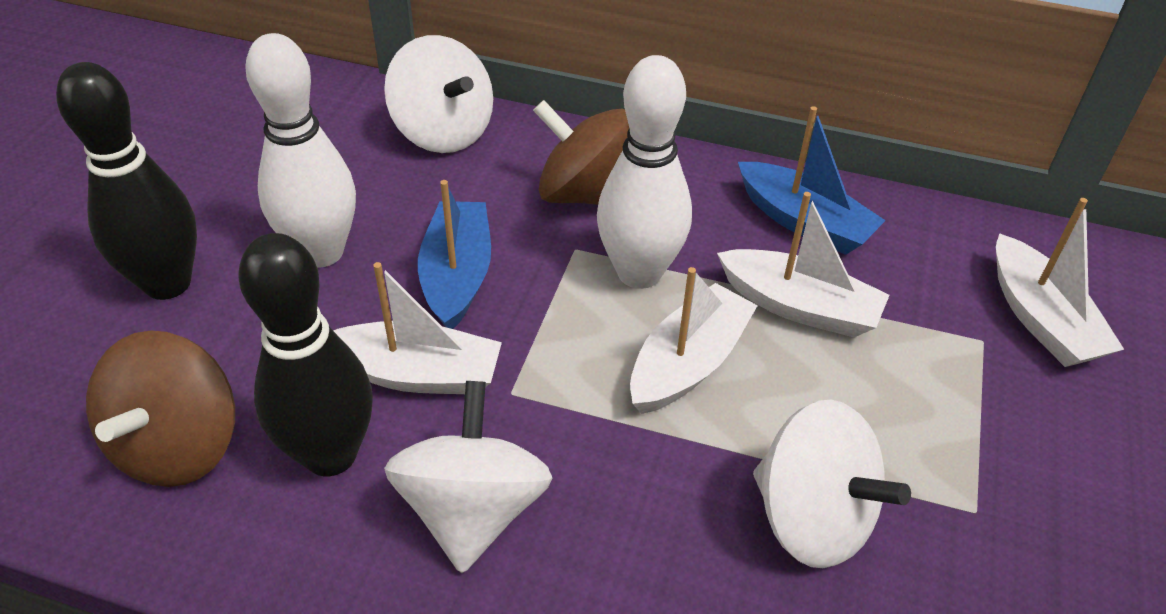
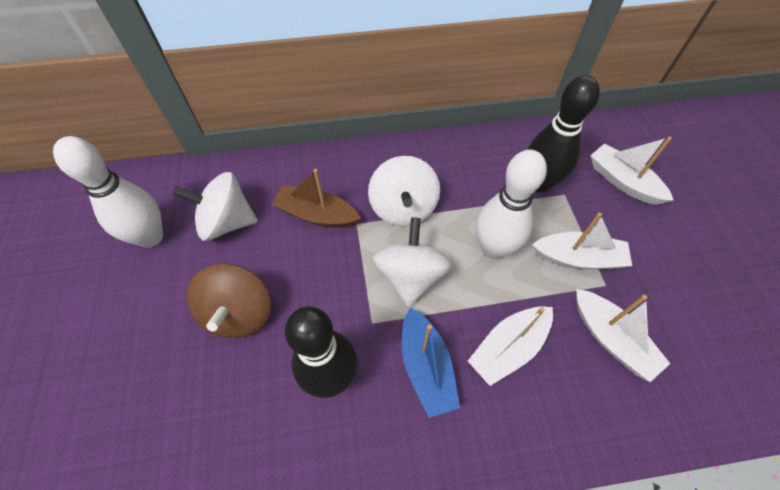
blue boat: [418,180,491,329] [738,106,886,255] = 2 -> [402,308,460,418] = 1
brown boat: none = 0 -> [272,169,361,228] = 1
brown spinning top: [86,330,235,487] [533,100,629,205] = 2 -> [187,264,271,338] = 1

